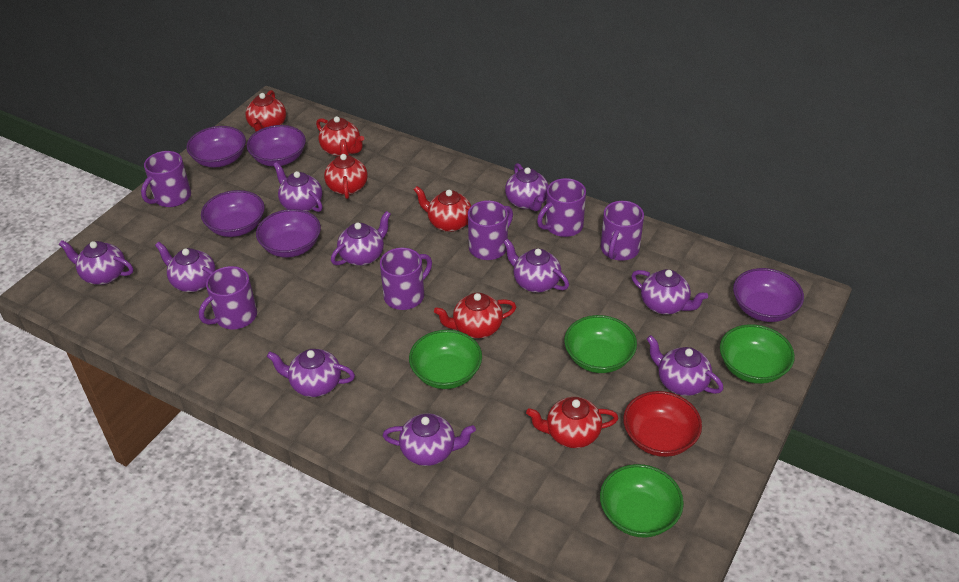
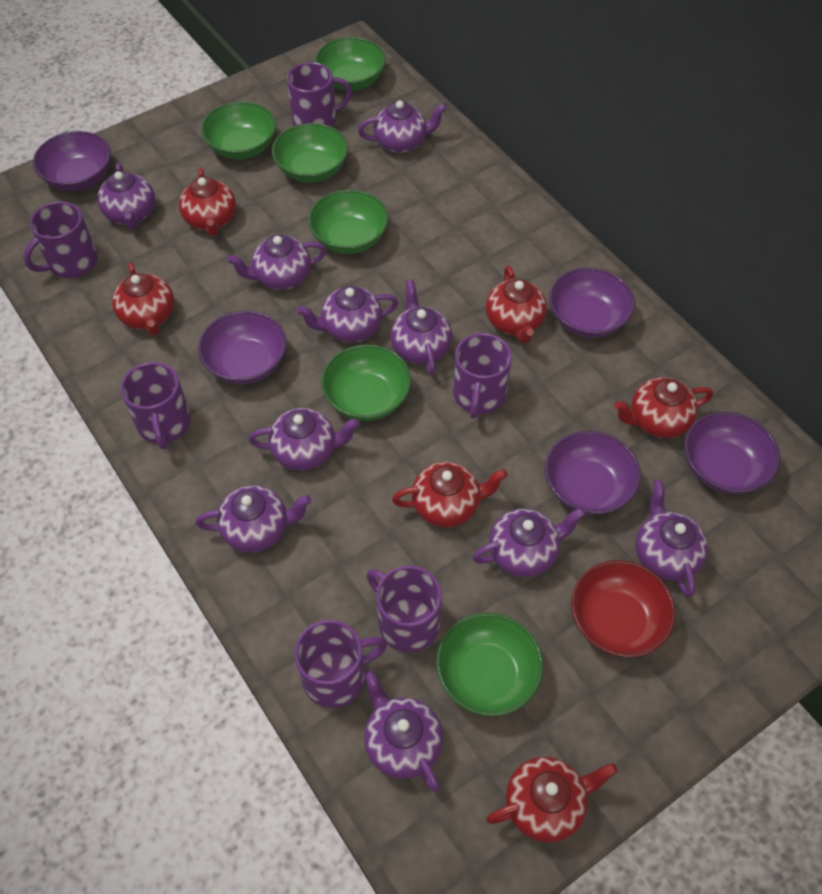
green bowl: [409,330,482,389] [564,315,637,373] [600,464,684,538] [720,324,795,384] = 4 -> [201,101,276,159] [272,123,348,182] [308,190,388,254] [315,37,386,90] [321,344,411,421] [436,612,543,716] = 6

